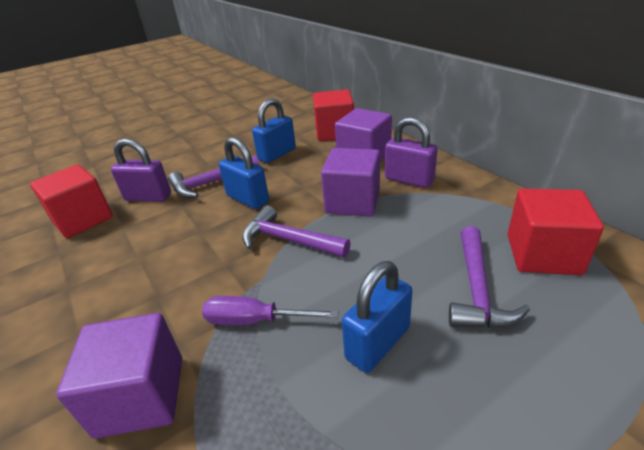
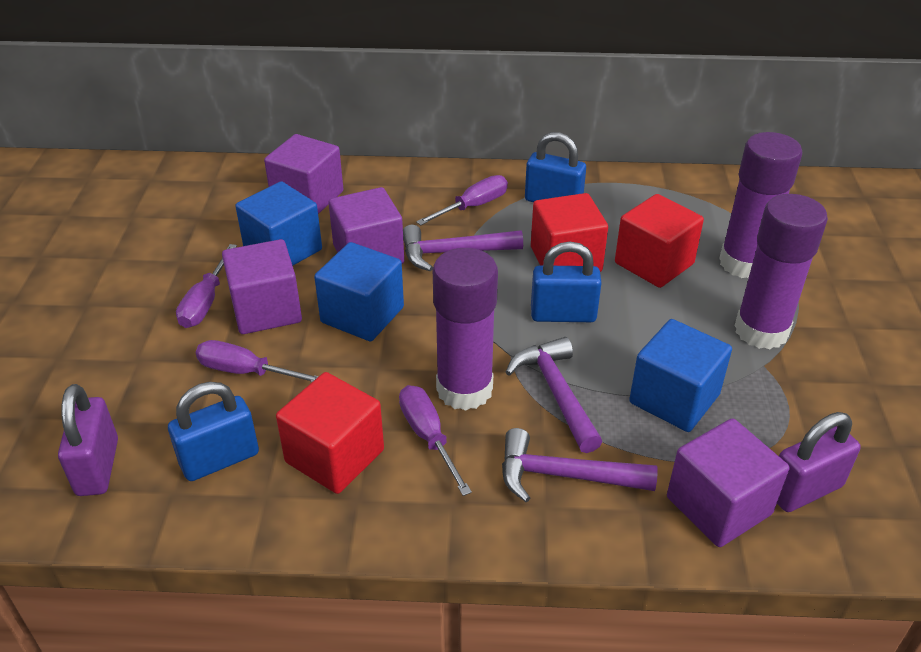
blue cube: none = 0 -> [235,181,322,266] [314,242,404,341] [629,319,732,432] = 3
purple cube: [56,313,182,439] [321,148,380,217] [335,108,392,161] = 3 -> [222,239,302,334] [264,134,343,214] [328,187,404,264] [667,418,790,547] = 4
purple glue stick: none = 0 -> [433,248,498,411] [719,132,802,278] [735,194,828,349] = 3
purple screwdriver: [202,296,339,325] = 1 -> [176,244,237,328] [195,340,319,382] [399,385,472,496] [416,175,508,225] = 4

